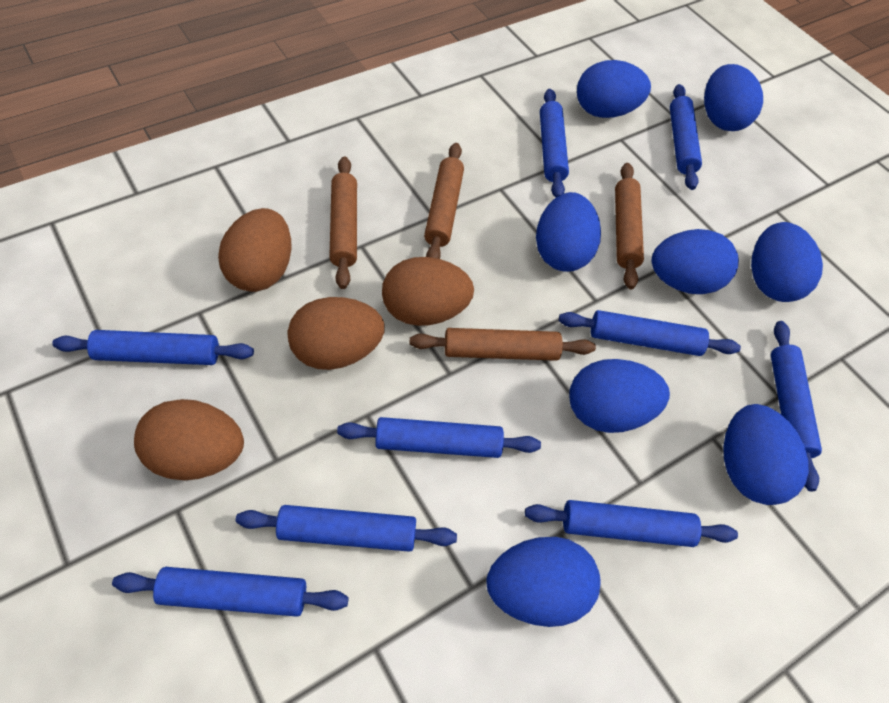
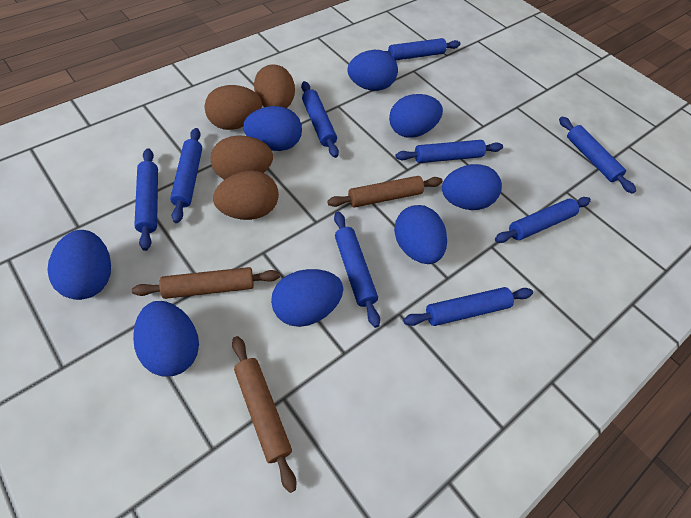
brown rolling pin: [329,156,357,289] [410,328,596,361] [424,143,464,259] [615,163,644,289] = 4 -> [132,267,280,299] [232,336,296,493] [327,176,442,208] = 3

